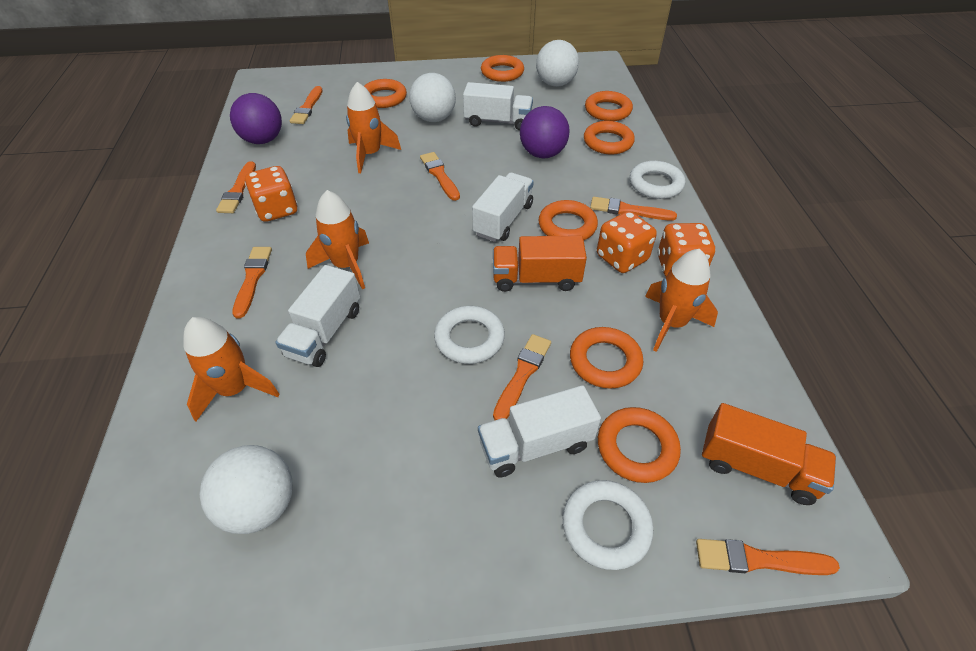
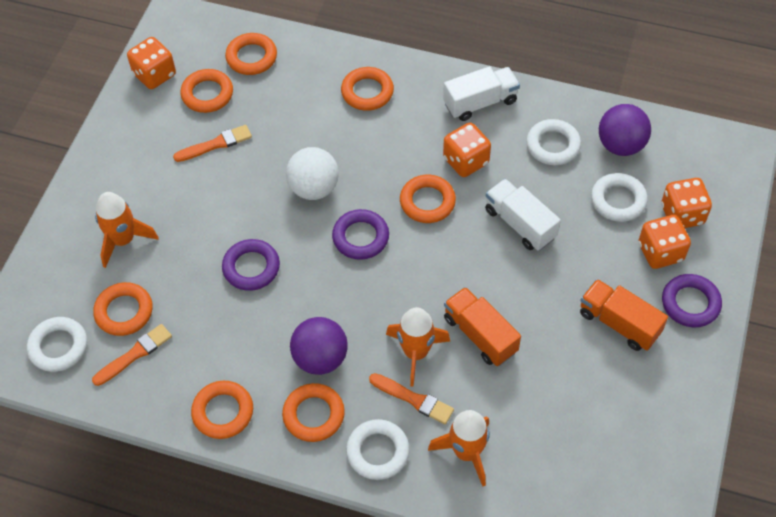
orange brush: [216,161,256,213] [232,247,272,318] [290,86,323,124] [420,152,460,201] [493,334,551,420] [590,197,677,221] [696,539,840,575] = 7 -> [92,324,172,386] [173,125,252,162] [369,373,454,424] = 3
orange dice: [245,166,298,222] [597,211,657,273] [657,223,715,276] = 3 -> [127,37,176,89] [443,123,491,177] [638,215,691,269] [661,178,712,228] = 4
orange rocket: [184,317,280,421] [306,190,369,289] [346,82,401,173] [645,249,718,352] = 4 -> [95,192,159,268] [386,307,450,387] [428,410,490,487] = 3
purple ring: none = 0 -> [222,239,280,291] [332,209,389,260] [662,274,722,327] = 3
white ball: [200,445,293,534] [409,73,456,122] [536,40,579,87] = 3 -> [286,147,339,200] = 1
white ring: [434,306,505,364] [563,480,653,570] [630,161,685,199] = 3 -> [27,317,87,372] [346,419,410,480] [526,119,581,165] [591,173,648,222] = 4
white truck: [275,265,360,367] [463,82,533,131] [472,173,534,242] [478,385,601,477] = 4 -> [443,66,520,121] [485,179,561,251] = 2

